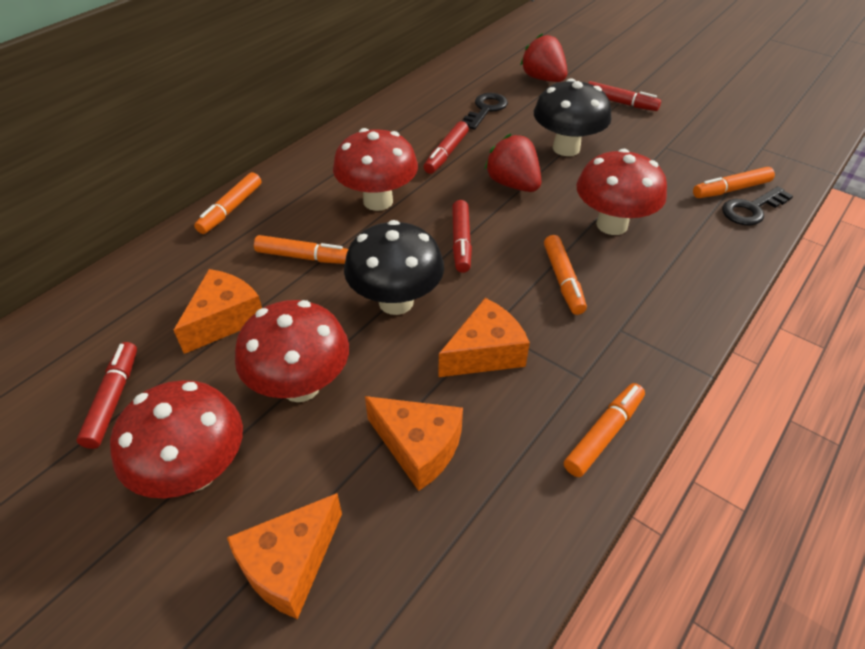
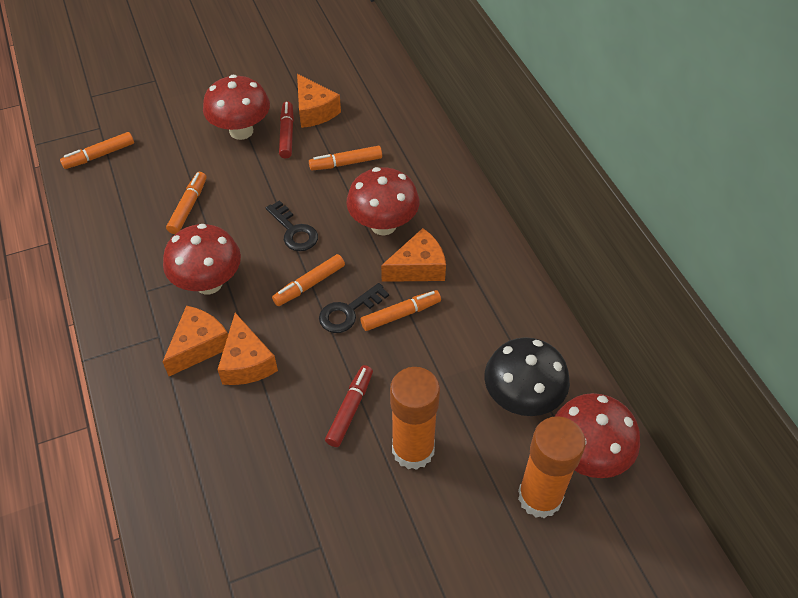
black mushroom: [344,220,444,315] [534,78,611,156] = 2 -> [484,337,570,416] = 1
orange glue stick: none = 0 -> [390,367,440,470] [518,416,586,518] = 2
red marker: [77,342,137,449] [424,121,469,174] [452,200,472,273] [588,81,661,111] = 4 -> [279,102,294,158] [325,365,373,447] = 2
red strawberry: [485,134,542,192] [520,33,568,82] = 2 -> none = 0

